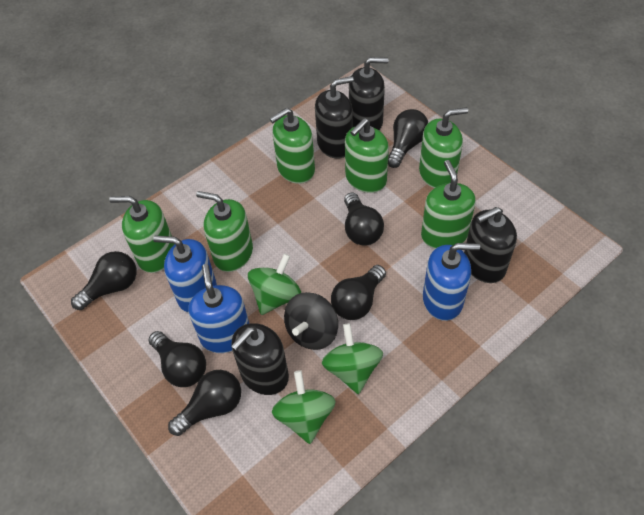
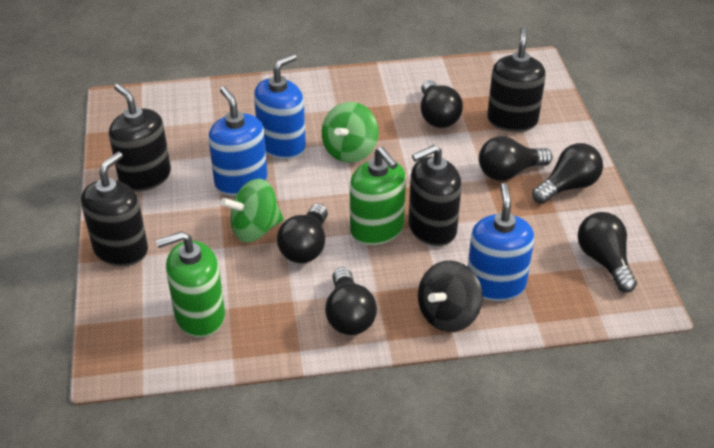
green soap dispenser: [109,196,175,273] [196,191,253,272] [270,108,315,184] [345,118,389,193] [419,107,468,188] [421,160,476,249] = 6 -> [156,231,225,337] [350,147,406,245] = 2
green spinning top: [248,253,301,315] [272,370,336,444] [322,323,383,394] = 3 -> [221,179,284,243] [322,102,379,163] = 2

